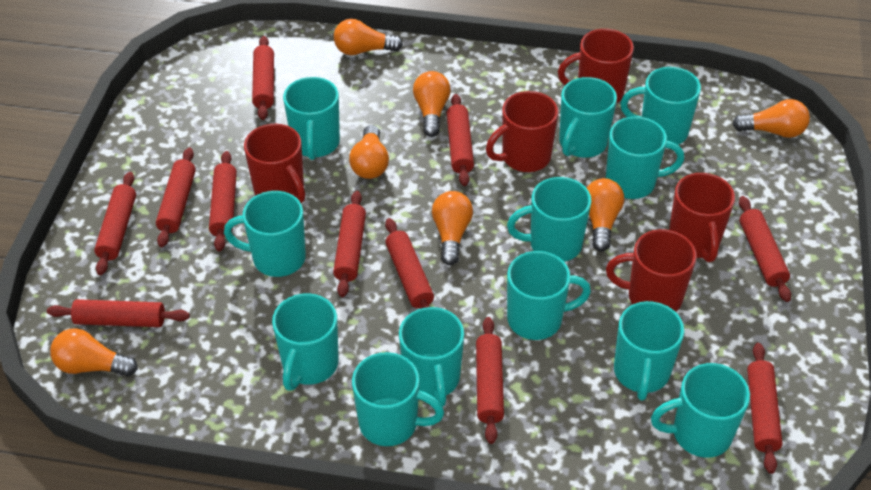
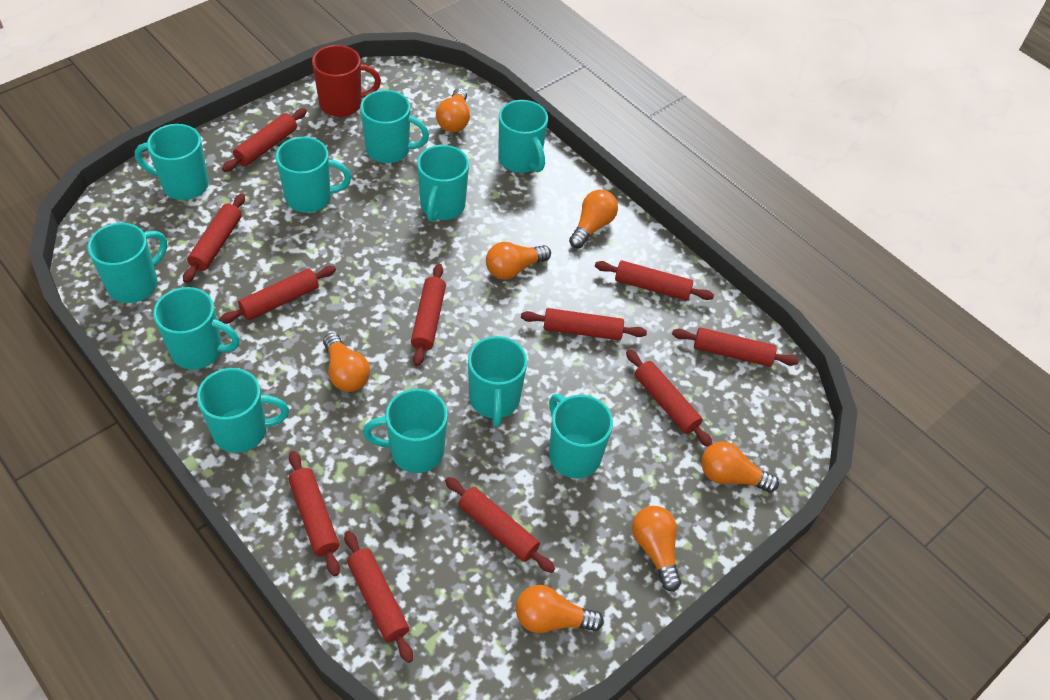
red mug: [244,124,305,203] [486,91,558,172] [558,29,634,103] [606,229,697,312] [669,173,735,262] = 5 -> [312,45,381,117] = 1
turquoise mug: [224,191,306,277] [272,293,339,391] [283,77,340,160] [352,352,444,446] [399,307,464,406] [507,177,592,262] [507,251,591,340] [559,77,617,158] [606,117,684,199] [614,301,685,401] [621,67,701,145] [651,363,750,458] = 12 -> [88,223,167,303] [135,124,209,200] [153,287,240,370] [197,368,289,453] [276,137,351,213] [360,90,429,163] [363,389,448,473] [417,145,469,222] [468,336,527,427] [499,100,548,173] [549,394,613,478] = 11

